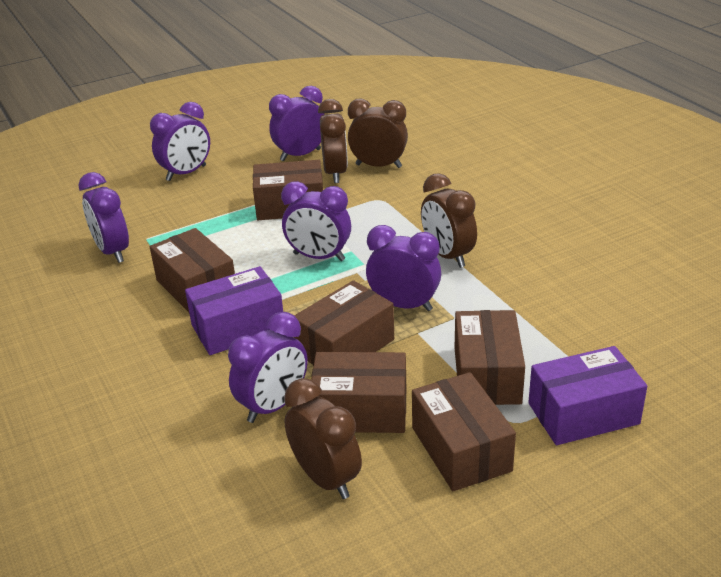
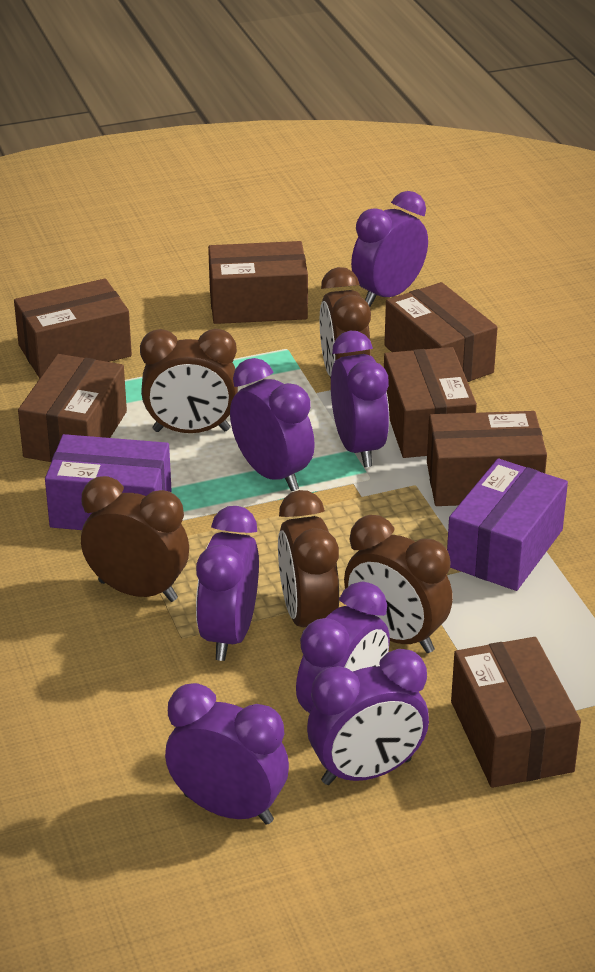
brown box: [150,228,235,312] [253,160,323,220] [294,280,394,365] [311,352,406,433] [412,372,516,491] [455,310,525,405] = 6 -> [14,279,132,378] [18,354,127,462] [208,241,308,324] [384,282,498,382] [384,347,477,458] [427,411,547,506] [451,637,581,788] = 7
brown clock: [284,378,362,499] [318,99,348,183] [348,98,408,168] [421,173,477,268] = 4 -> [81,476,189,602] [140,329,238,433] [278,490,339,627] [320,267,371,378] [344,515,453,653] = 5
purple clock: [79,172,129,263] [150,102,210,181] [228,312,308,423] [269,86,325,161] [281,181,351,261] [366,225,441,311] = 6 -> [165,683,289,825] [196,506,259,661] [230,358,315,491] [296,582,390,713] [307,649,429,785] [331,331,389,467] [351,191,428,307] = 7

